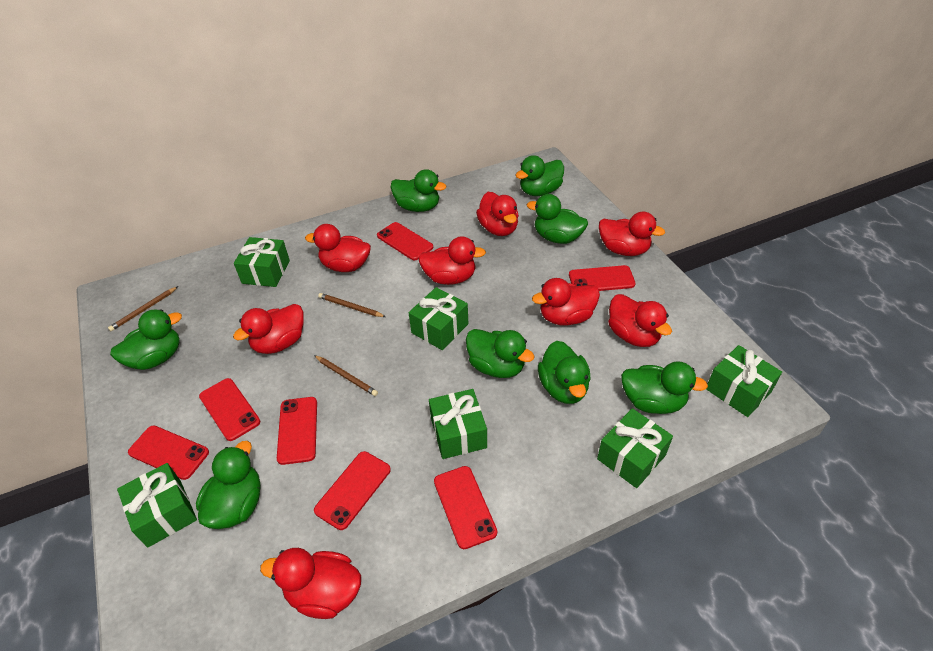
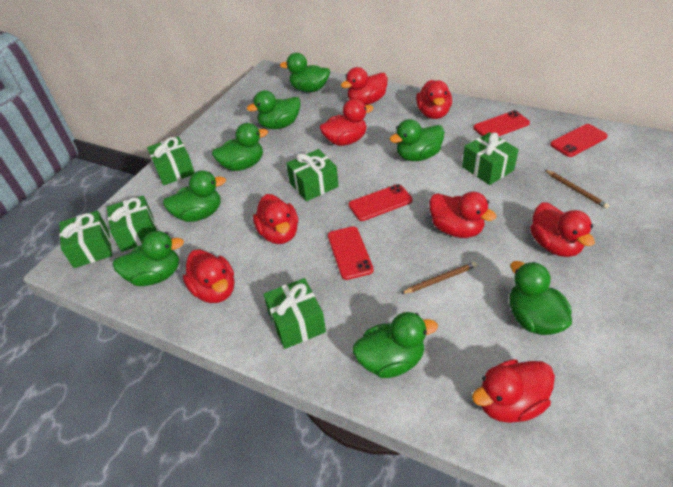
brown pencil: [108,286,178,331] [314,355,378,396] [318,293,386,317] = 3 -> [401,262,477,294] [545,170,610,209] = 2
red phone: [128,426,209,480] [199,378,260,441] [277,397,317,465] [314,451,391,530] [377,222,433,260] [434,466,497,549] [569,265,636,291] = 7 -> [328,226,374,280] [349,184,412,221] [473,111,530,136] [550,124,608,157] = 4

